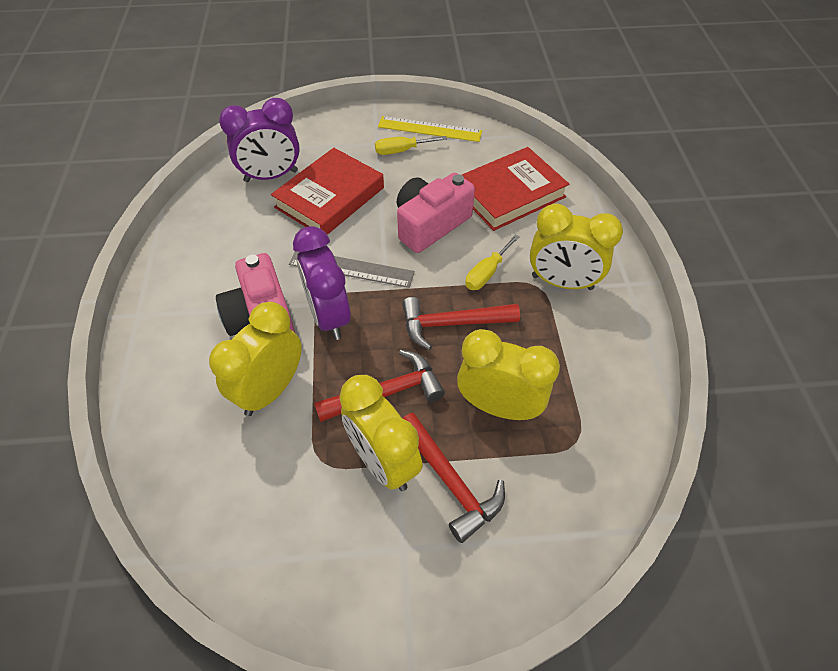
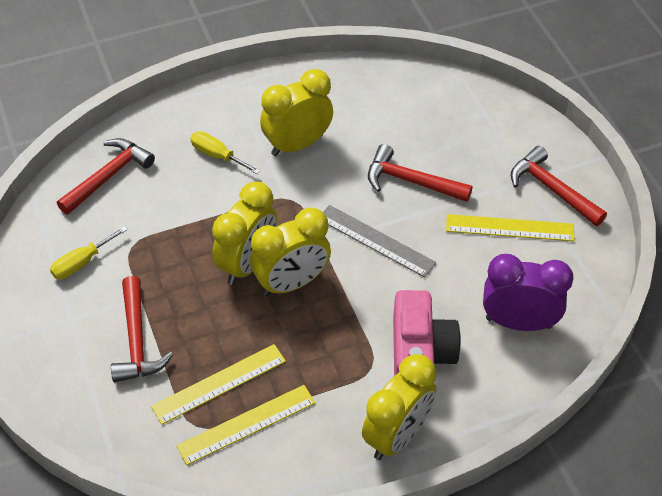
pink camera: [216,253,295,336] [397,173,475,253] = 2 -> [393,290,461,376] = 1
purple clock: [219,98,300,182] [293,226,351,340] = 2 -> [483,254,574,331] = 1
red book: [271,148,384,235] [462,147,569,231] = 2 -> none = 0
red hammer: [314,350,445,422] [402,297,520,350] [403,413,505,543] = 3 -> [57,138,155,215] [111,276,173,383] [368,144,473,202] [511,146,607,226] = 4
yellow ruler: [378,116,482,142] = 1 -> [151,344,286,425] [176,385,315,465] [446,214,575,241] = 3

